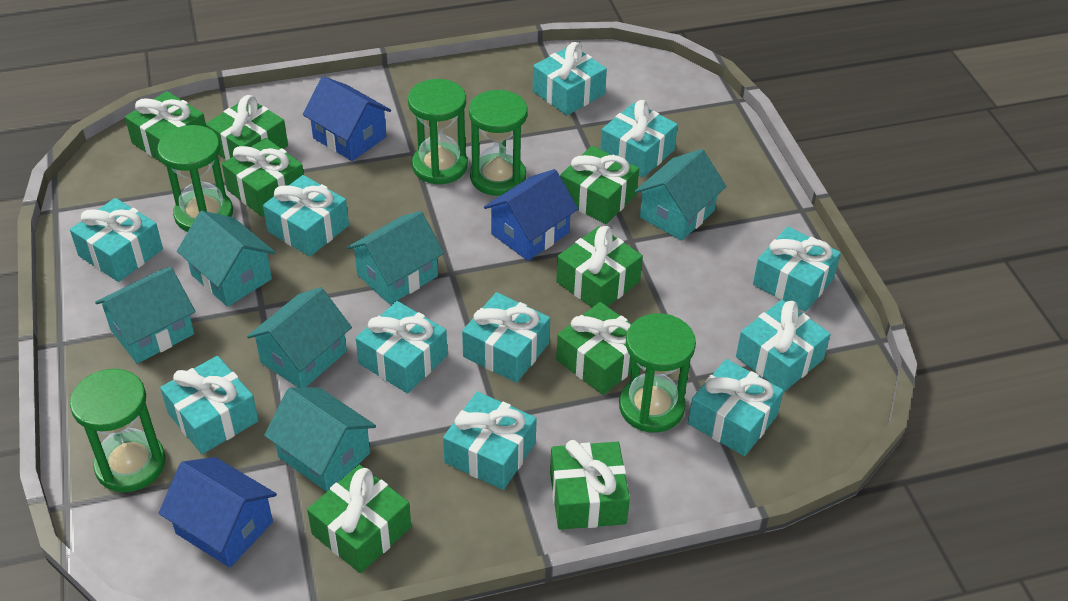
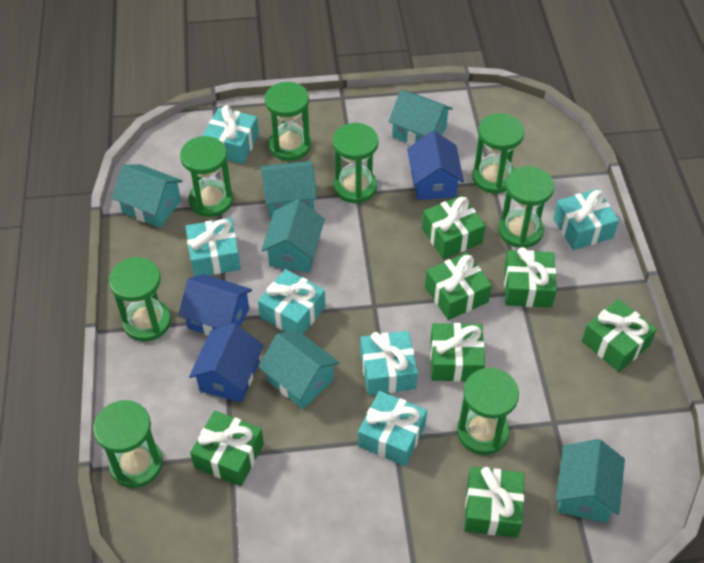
green gift: [125,91,206,165] [206,95,288,160] [222,138,304,217] [307,465,411,573] [550,440,630,530] [556,226,643,307] [556,302,633,395] [560,146,639,224] = 8 -> [190,410,264,486] [422,195,485,259] [425,253,492,320] [430,323,485,382] [464,467,524,538] [504,247,557,308] [582,299,657,372] = 7
green hourglass: [70,369,165,492] [157,125,233,232] [408,79,468,184] [469,90,527,196] [619,313,696,432] = 5 -> [93,400,163,488] [109,257,171,341] [180,136,233,217] [265,82,311,161] [333,123,379,203] [457,368,519,455] [472,113,525,194] [498,166,554,248] = 8
turquoise gift: [70,198,163,282] [160,356,259,454] [263,175,349,257] [356,301,448,393] [443,392,537,490] [462,292,550,383] [533,42,607,115] [600,100,678,178] [688,359,784,456] [736,300,831,392] [753,227,841,312] = 11 -> [185,218,241,277] [202,105,259,164] [258,269,325,334] [358,391,427,466] [360,331,418,395] [553,189,619,250] = 6

